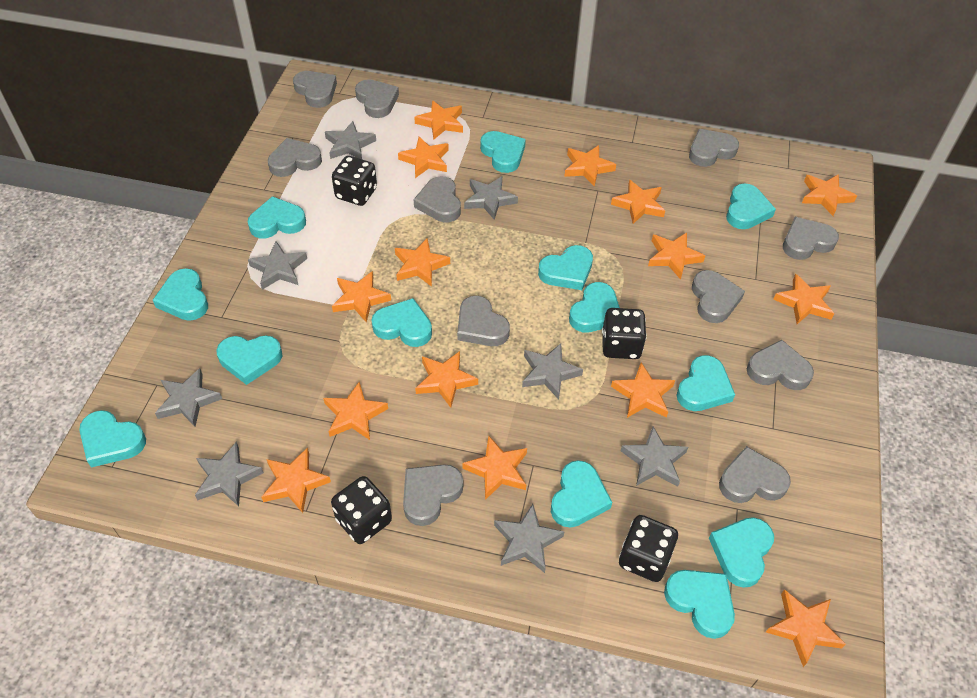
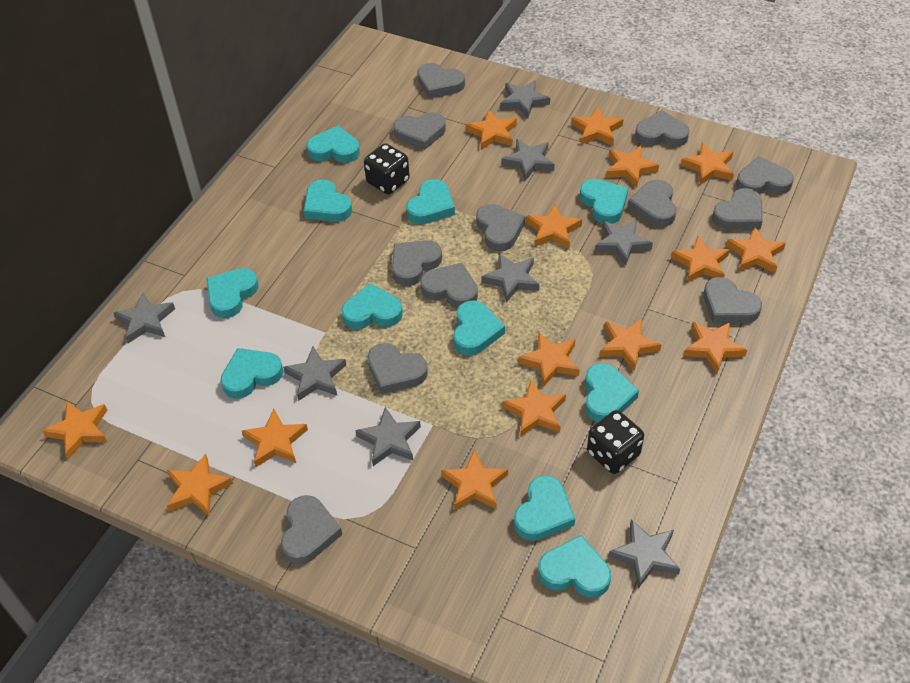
black dice: [331,476,392,544] [332,156,377,206] [602,308,647,359] [619,515,678,582] = 4 -> [364,143,410,195] [587,410,644,474] = 2
grey heart: [268,138,322,177] [293,71,337,108] [355,79,399,118] [403,464,463,526] [414,176,461,222] [457,296,510,346] [689,129,739,167] [692,270,745,323] [719,446,791,503] [747,340,814,390] [783,217,839,260] = 11 -> [281,495,342,564] [368,343,428,394] [392,240,442,286] [394,113,446,150] [417,63,465,98] [420,263,478,308] [476,204,525,252] [628,180,677,227] [635,110,690,147] [703,277,762,323] [712,188,763,230] [736,156,794,194] = 12
turquoise heart: [79,410,146,467] [153,268,208,321] [216,336,282,385] [248,196,306,238] [371,298,432,347] [480,131,526,173] [538,245,593,290] [551,460,612,528] [569,282,620,333] [664,570,735,639] [676,355,735,411] [709,517,774,588] [726,184,776,229] = 13 -> [206,268,259,318] [220,348,283,399] [304,180,352,222] [307,126,360,163] [341,283,403,329] [406,179,455,224] [453,300,505,355] [514,476,575,541] [538,535,611,598] [579,179,628,224] [585,363,639,422] = 11

